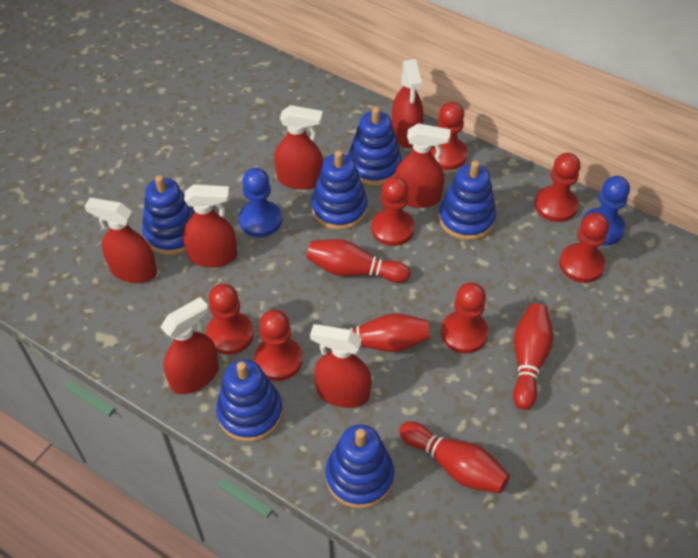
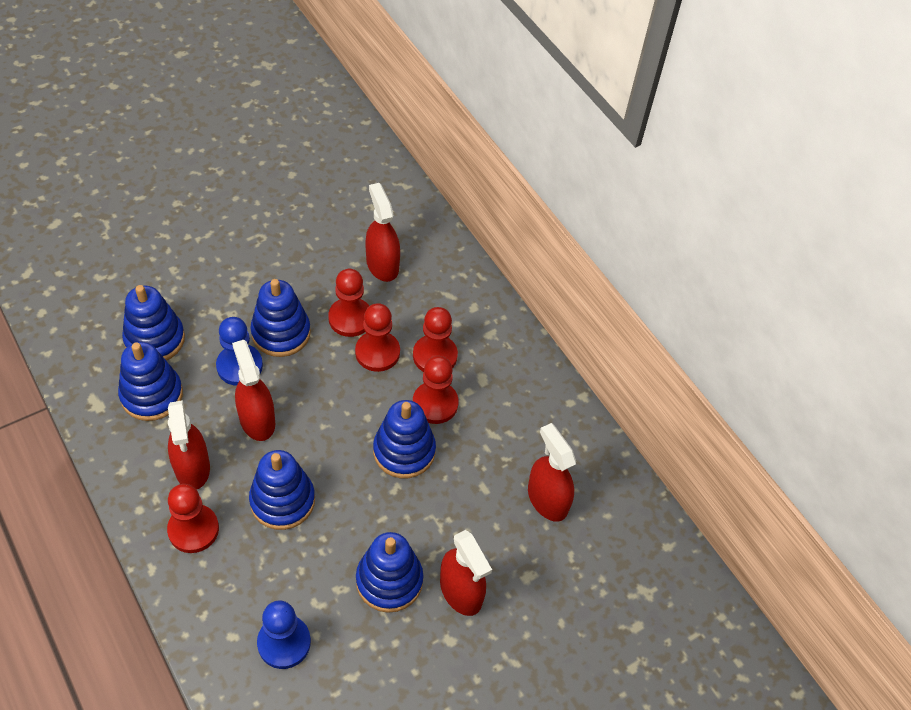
red bowling pin: [307,239,410,283] [326,313,430,352] [399,421,510,494] [513,303,554,410] = 4 -> none = 0
red pawn: [206,284,254,355] [254,310,303,381] [371,176,415,246] [431,102,468,170] [441,282,488,354] [535,153,581,222] [559,213,609,283] = 7 -> [167,484,219,553] [328,269,369,337] [355,303,400,372] [413,307,458,372] [413,356,459,424] = 5
red spray bottle: [85,198,157,283] [161,297,219,394] [183,184,237,267] [274,105,323,190] [310,324,371,408] [392,59,424,148] [394,123,451,208] = 7 -> [168,400,210,490] [232,340,275,441] [365,183,400,282] [440,530,492,616] [528,423,576,522] = 5

